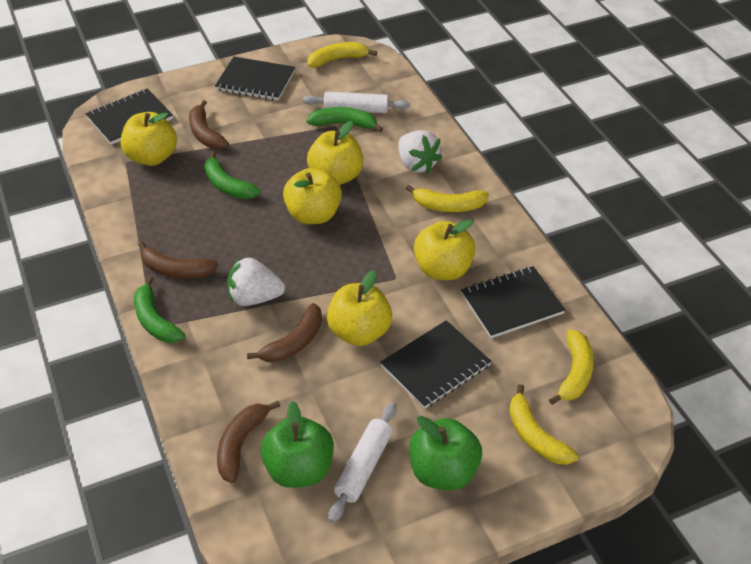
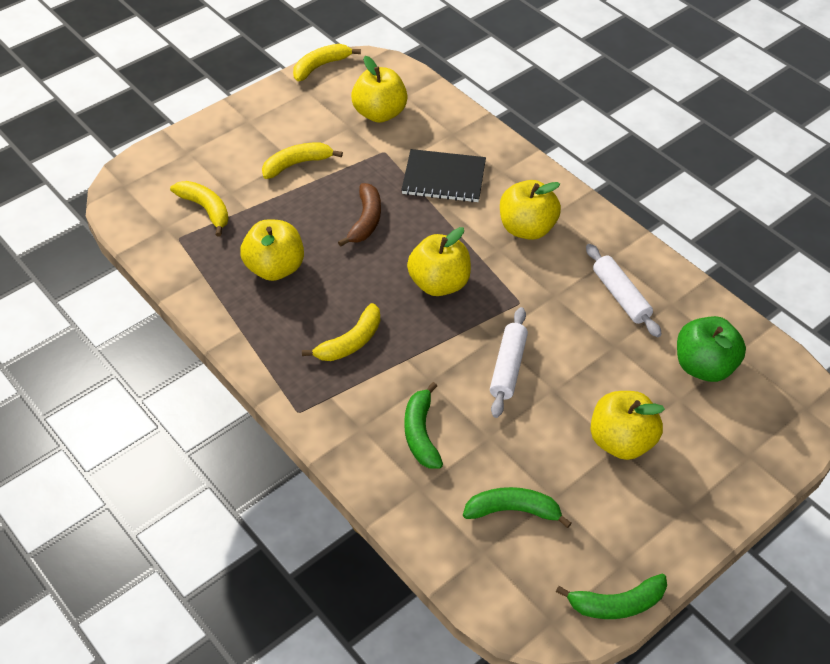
black notebook: [86,89,173,145] [215,57,295,100] [380,320,491,409] [461,266,566,338] = 4 -> [401,149,486,203] = 1
brown banana: [138,241,218,279] [189,100,229,149] [217,401,280,483] [247,303,322,362] = 4 -> [338,183,381,247] = 1
green apple: [260,401,334,488] [409,416,482,490] = 2 -> [677,316,746,382] = 1
white strawberry: [227,257,285,306] [398,130,442,173] = 2 -> none = 0

